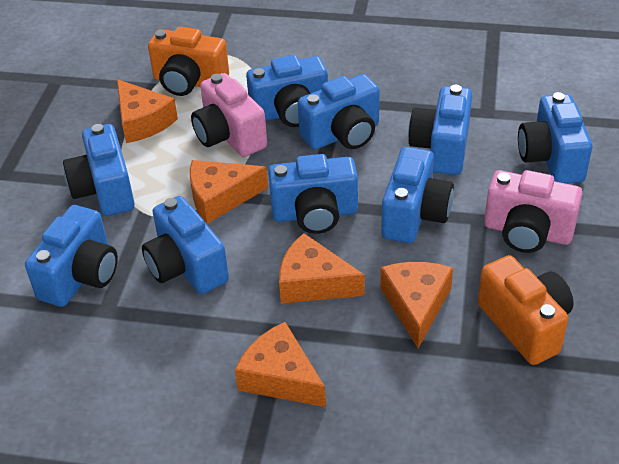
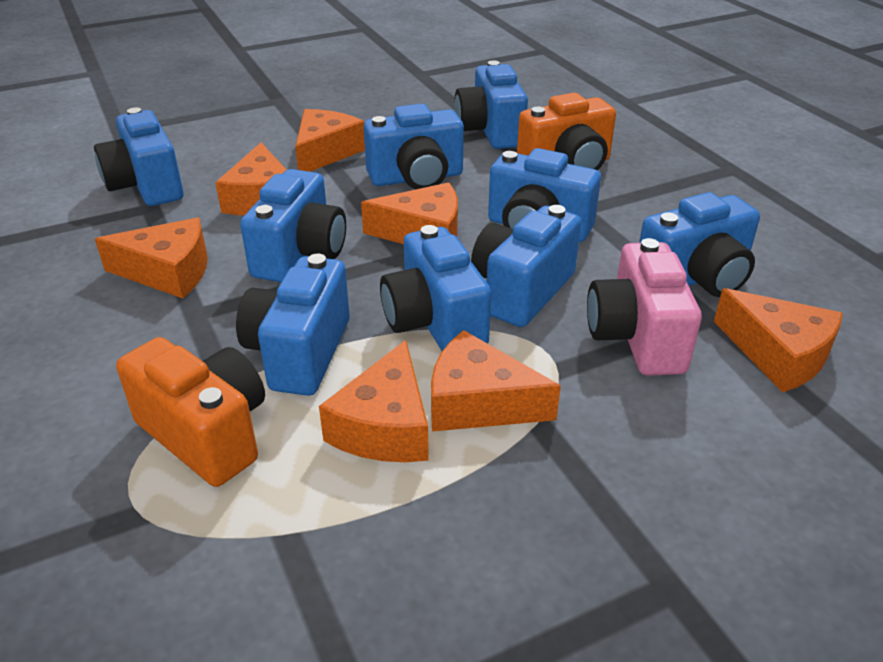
orange cheese: [117,79,178,143] [190,160,268,224] [235,322,326,407] [279,233,365,304] [380,262,453,348] = 5 -> [95,217,208,298] [215,143,287,215] [295,109,365,172] [319,340,429,462] [361,182,458,244] [431,330,561,432] [714,288,843,392] = 7
pink camera: [191,73,267,157] [484,170,583,253] = 2 -> [587,238,702,376] = 1

